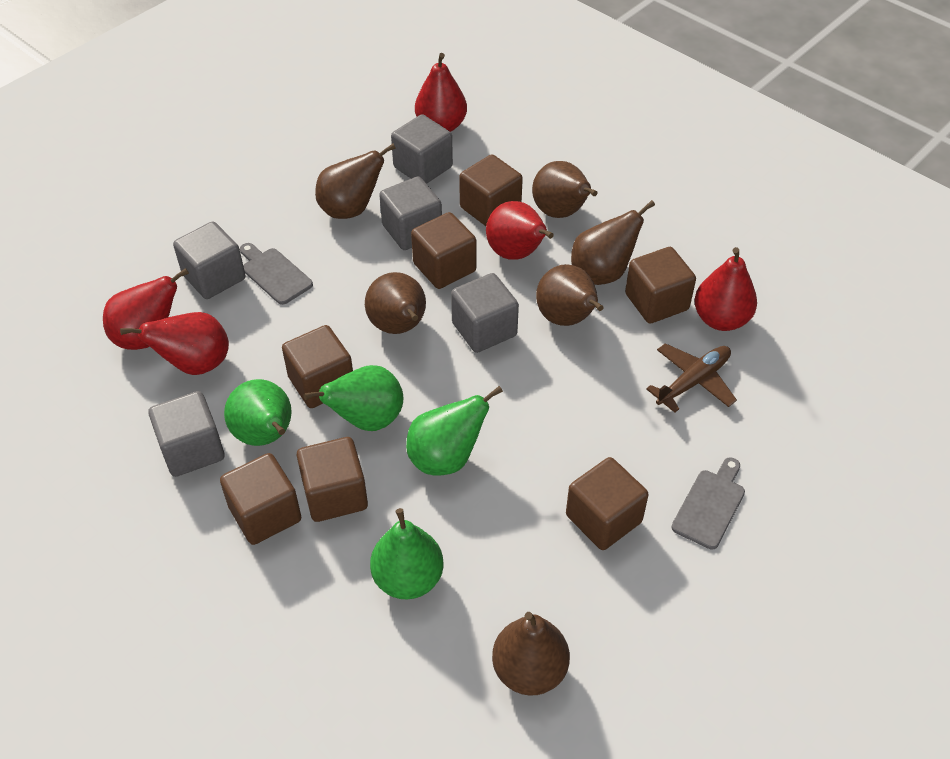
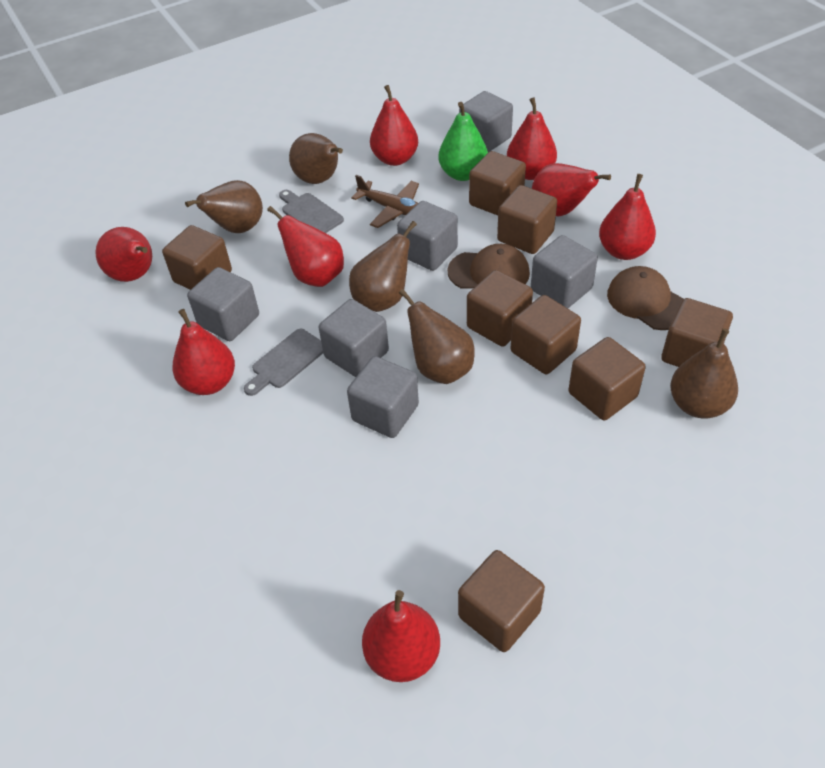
brown cap: none = 0 -> [448,244,530,289] [607,266,683,330] = 2
brown cube: [220,453,301,545] [282,325,353,408] [297,437,368,522] [411,212,476,289] [459,154,523,226] [566,457,649,550] [625,247,696,323] = 7 -> [162,225,232,290] [458,550,545,652] [467,270,533,347] [469,151,526,215] [497,185,557,254] [510,295,581,374] [568,337,646,420] [661,298,733,367] = 8
brown pear: [315,144,396,219] [365,272,426,334] [492,612,570,696] [532,161,597,218] [536,264,604,326] [571,200,655,285] = 6 -> [185,180,263,233] [289,133,343,184] [349,221,417,312] [399,289,475,384] [670,328,738,419] = 5
green pear: [224,379,292,446] [303,365,403,431] [370,508,444,599] [406,386,503,475] = 4 -> [438,102,488,181] = 1
grey cube: [148,391,225,477] [173,221,246,299] [379,176,442,250] [391,114,453,184] [451,273,519,353] = 5 -> [187,267,259,341] [318,299,389,377] [347,356,419,438] [397,201,458,271] [459,91,513,152] [531,235,598,308] = 6
red pear: [103,268,189,350] [120,312,229,375] [415,53,467,132] [486,201,554,260] [694,247,757,331] = 5 -> [95,227,152,282] [172,309,235,395] [267,206,344,287] [362,590,440,682] [370,85,418,166] [507,98,557,180] [532,163,611,216] [599,174,656,260] = 8

